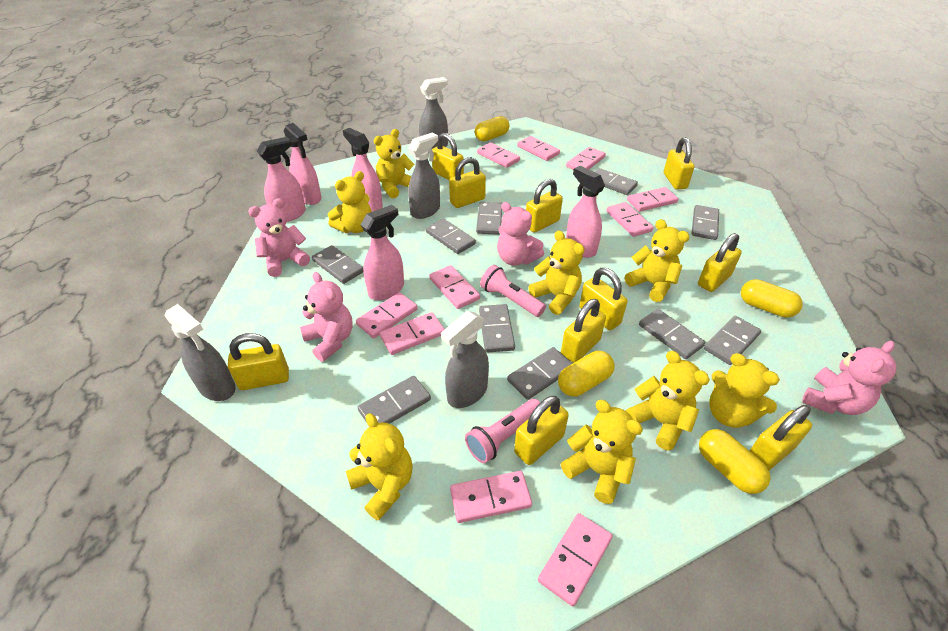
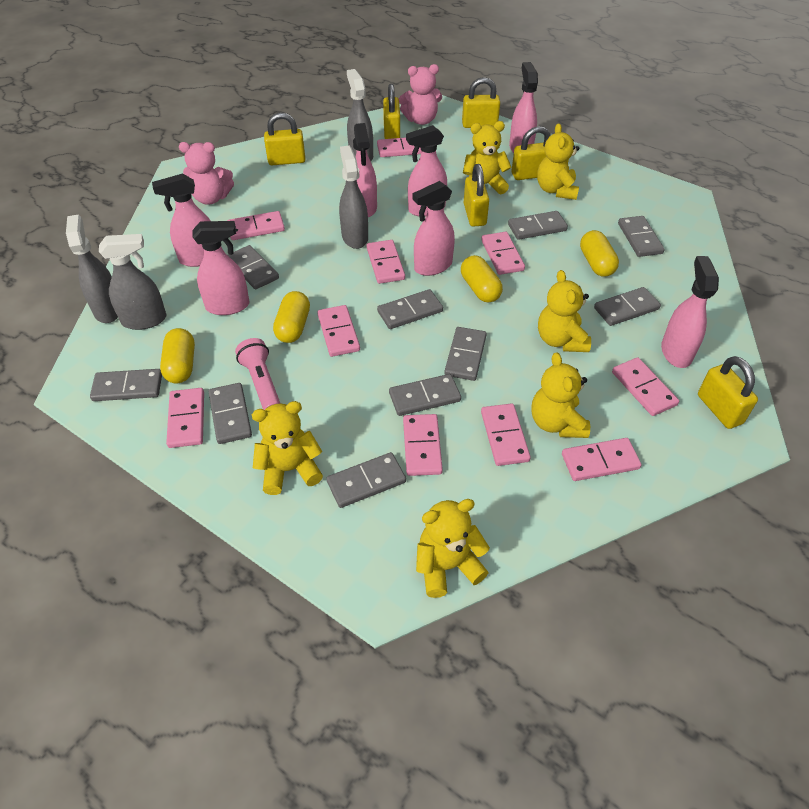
pink flashlight: [465,399,540,463] [480,265,546,317] = 2 -> [235,338,280,410] = 1
pink spray bottle: [257,137,306,222] [284,123,322,205] [343,128,383,212] [361,205,404,300] [566,166,605,258] = 5 -> [152,173,211,267] [192,221,250,315] [353,123,377,217] [406,125,447,217] [412,181,455,276] [509,62,538,153] [661,256,719,368] = 7
pink teddy bear: [248,198,310,277] [300,272,353,362] [497,202,544,266] [802,341,896,415] = 4 -> [179,142,234,205] [399,64,442,125] = 2
yellow padlock: [228,333,289,390] [432,133,464,180] [449,157,486,208] [514,396,569,465] [526,179,563,232] [561,299,606,363] [579,268,627,330] [664,137,694,190] [698,233,742,292] [749,405,812,471] = 10 -> [264,112,306,165] [383,84,400,139] [462,77,500,128] [464,164,489,227] [512,126,550,180] [698,356,758,429] = 6
yellow teddy bear: [328,171,372,233] [346,413,413,521] [374,129,415,198] [528,230,584,315] [561,400,643,504] [625,219,690,302] [626,351,710,450] [709,353,780,428] = 8 -> [252,401,323,495] [416,499,490,598] [463,121,511,194] [531,352,590,438] [537,123,579,200] [538,270,591,352] = 6

